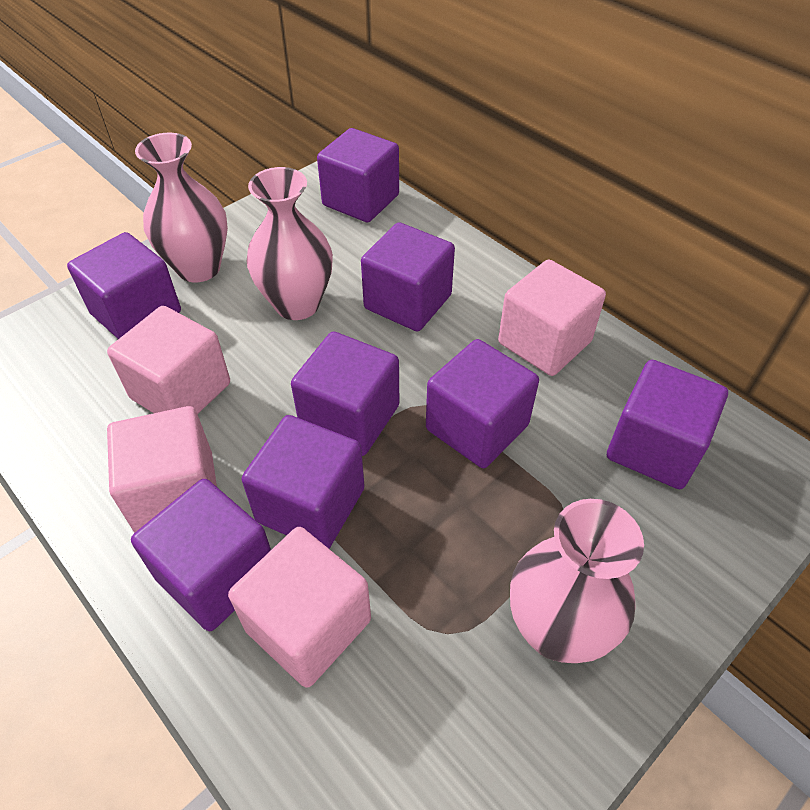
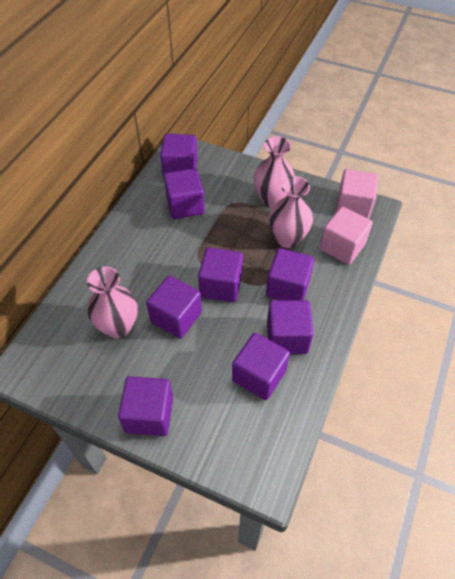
pink cube: [107,306,230,414] [107,406,217,533] [228,527,371,688] [498,259,606,376] = 4 -> [320,207,373,265] [336,169,378,219] = 2

